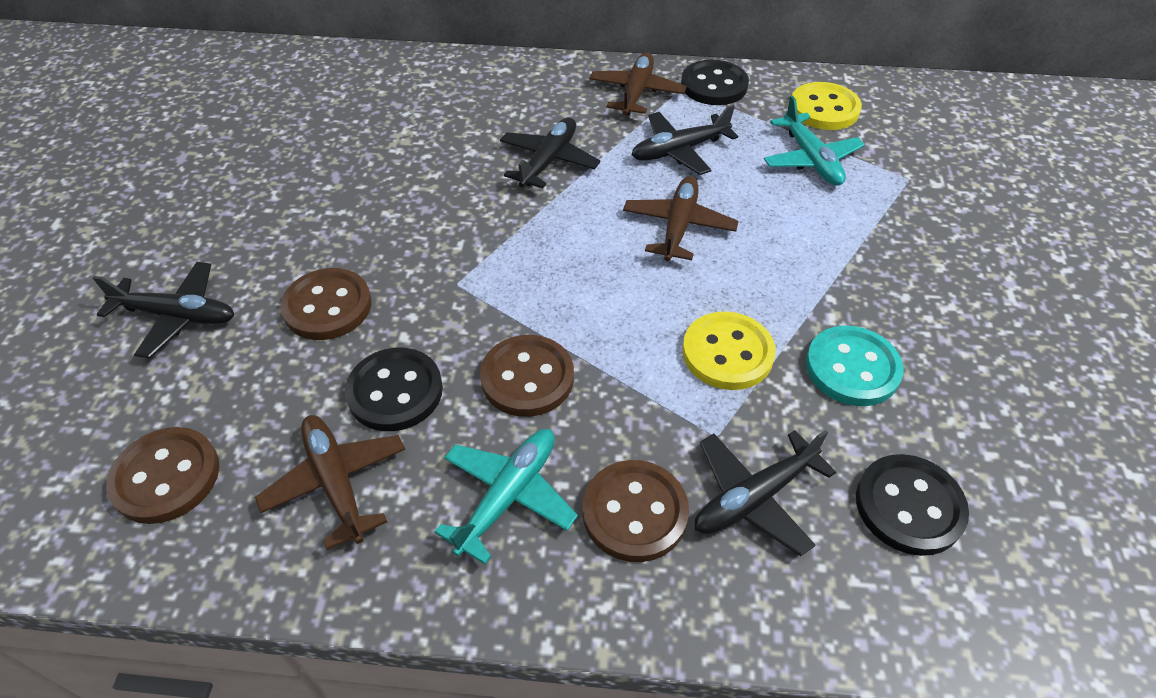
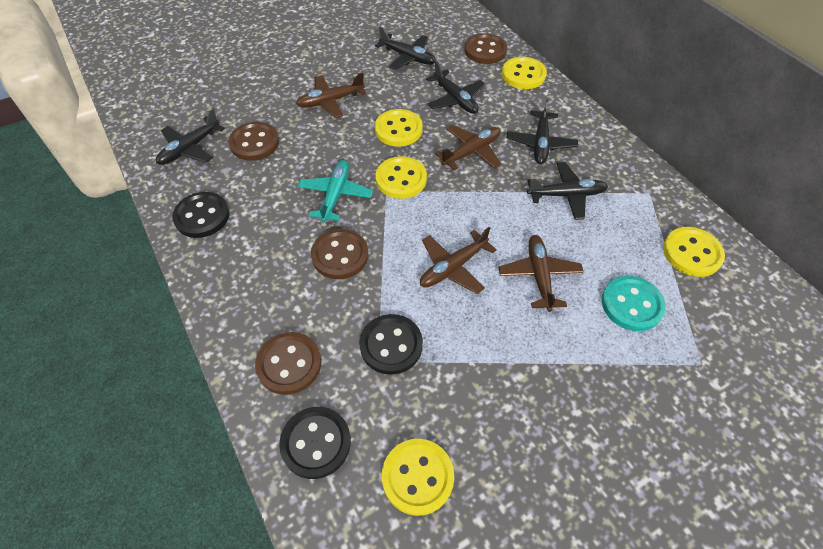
black plane: [93,262,234,358] [500,117,600,188] [632,105,738,175] [694,430,836,556] = 4 -> [156,109,225,165] [375,27,436,70] [426,61,485,114] [507,99,578,164] [527,162,608,220] = 5
brown plane: [255,415,405,550] [589,52,687,115] [623,176,739,261] = 3 -> [296,73,366,118] [420,227,497,294] [435,125,501,170] [498,235,584,312] = 4
turquoise plane: [434,429,578,564] [764,96,865,186] = 2 -> [297,160,373,222] = 1
yellow button: [682,311,776,390] [792,82,862,130] = 2 -> [375,109,423,147] [375,156,427,199] [382,439,454,516] [502,57,547,89] [663,227,725,277] = 5

